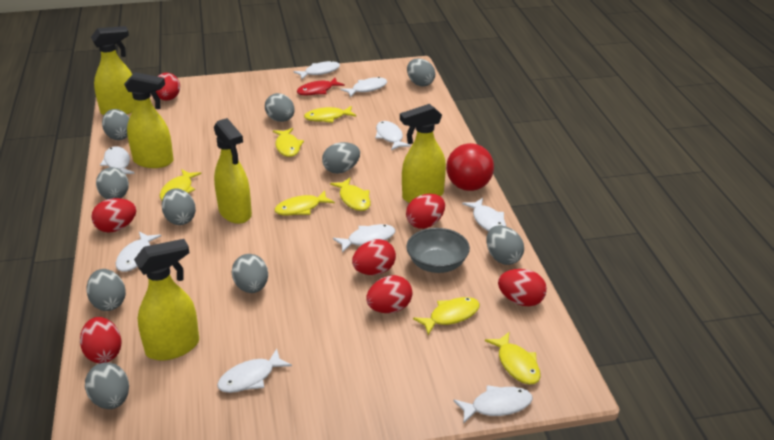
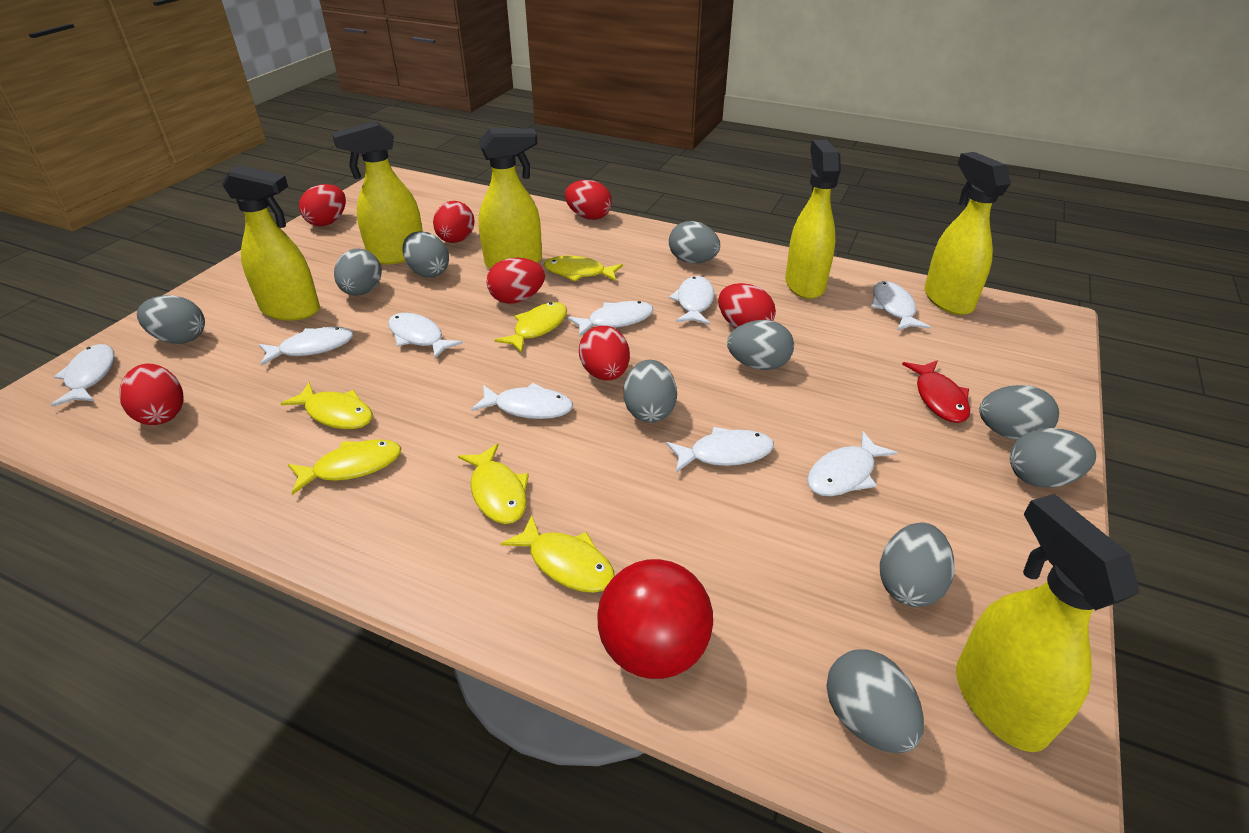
grey bowl: [406,228,470,273] = 1 -> none = 0
yellow fish: [160,169,202,200] [273,128,304,157] [274,190,335,215] [304,106,356,123] [330,178,371,211] [413,297,480,335] [485,332,541,385] = 7 -> [280,382,372,429] [288,439,401,495] [458,444,529,524] [494,302,567,353] [500,515,615,593] [544,256,623,282] = 6
yellow spray bottle: [91,26,135,115] [124,72,174,168] [134,239,199,360] [214,118,252,224] [400,104,446,203] = 5 -> [222,165,320,321] [332,121,423,265] [478,128,542,269] [785,140,841,299] [924,152,1011,315] [956,494,1140,752] = 6

